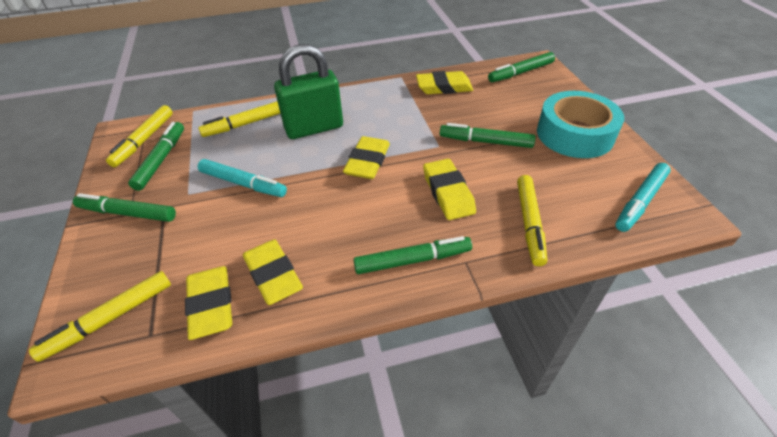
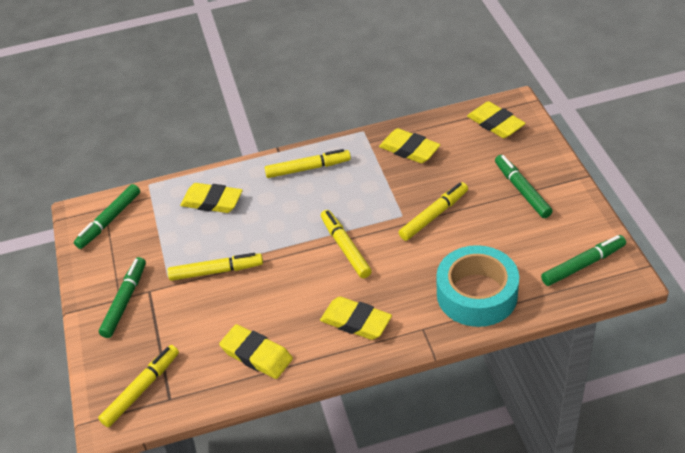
green marker: [73,193,176,222] [128,122,184,191] [353,236,472,274] [440,123,536,148] [488,52,555,82] = 5 -> [74,184,140,249] [99,257,146,338] [495,155,553,218] [541,235,626,286] = 4
green padlock: [274,44,343,139] = 1 -> none = 0
turquoise marker: [198,159,287,197] [615,163,671,232] = 2 -> none = 0
yellow marker: [29,271,171,362] [106,105,173,167] [198,101,280,137] [517,175,547,266] = 4 -> [98,345,179,428] [167,253,263,281] [265,149,351,178] [321,210,372,278] [399,182,468,241] = 5

